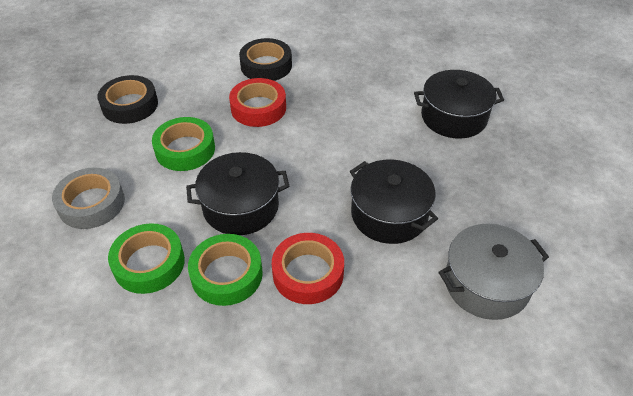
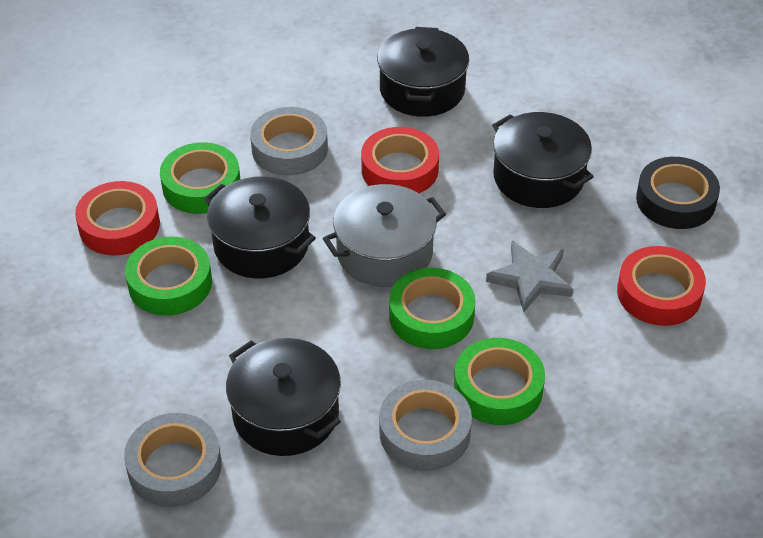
black pot: [186,152,289,235] [350,159,438,244] [414,70,504,139] = 3 -> [204,176,316,279] [226,338,341,456] [377,27,469,117] [492,112,594,208] = 4
black tape: [97,75,158,124] [239,38,292,81] = 2 -> [636,157,720,229] = 1
green tape: [108,223,185,294] [152,117,215,171] [188,234,263,306] = 3 -> [125,237,212,316] [160,142,240,214] [389,268,475,349] [454,338,545,425] = 4
grey star: none = 0 -> [486,241,573,312] = 1
grey tape: [52,167,125,229] = 1 -> [124,413,222,507] [250,107,328,176] [379,380,472,471] = 3
red tape: [229,78,286,127] [272,233,344,304] = 2 -> [75,181,160,256] [361,127,439,193] [617,246,706,326] = 3

